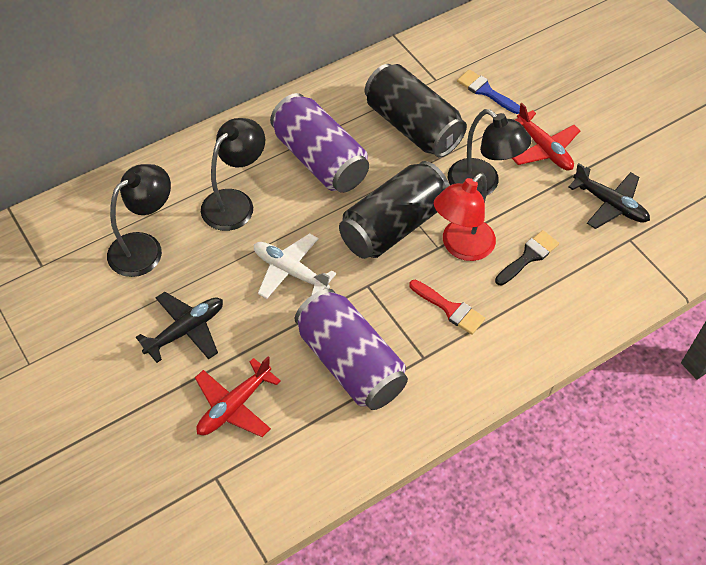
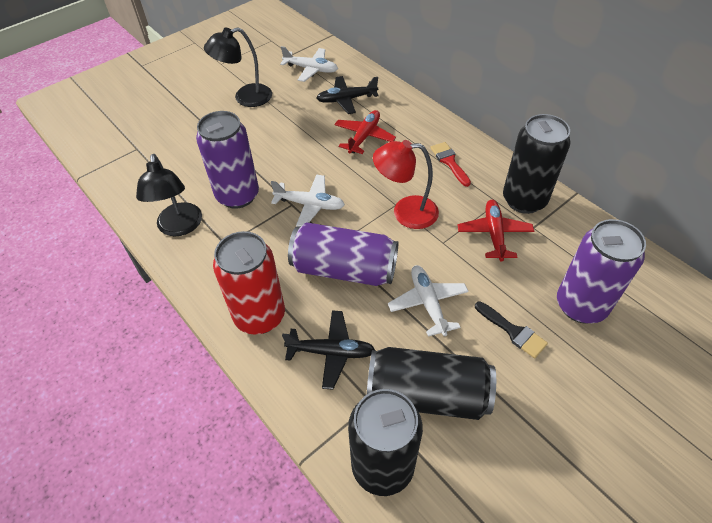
black can: [339,161,450,259] [365,64,467,158] = 2 -> [348,389,423,496] [367,347,496,420] [503,114,571,214] = 3
black lamp: [107,164,171,277] [201,118,265,231] [448,109,532,196] = 3 -> [136,154,202,236] [204,27,272,107] = 2
blue brush: [457,69,520,114] = 1 -> none = 0
purple can: [270,93,369,193] [295,289,408,410] = 2 -> [196,111,259,209] [288,222,398,286] [557,219,646,323] = 3
red can: none = 0 -> [213,231,285,335] = 1
white plane: [254,233,336,299] = 1 -> [271,174,345,227] [280,46,338,82] [388,265,469,336] = 3

